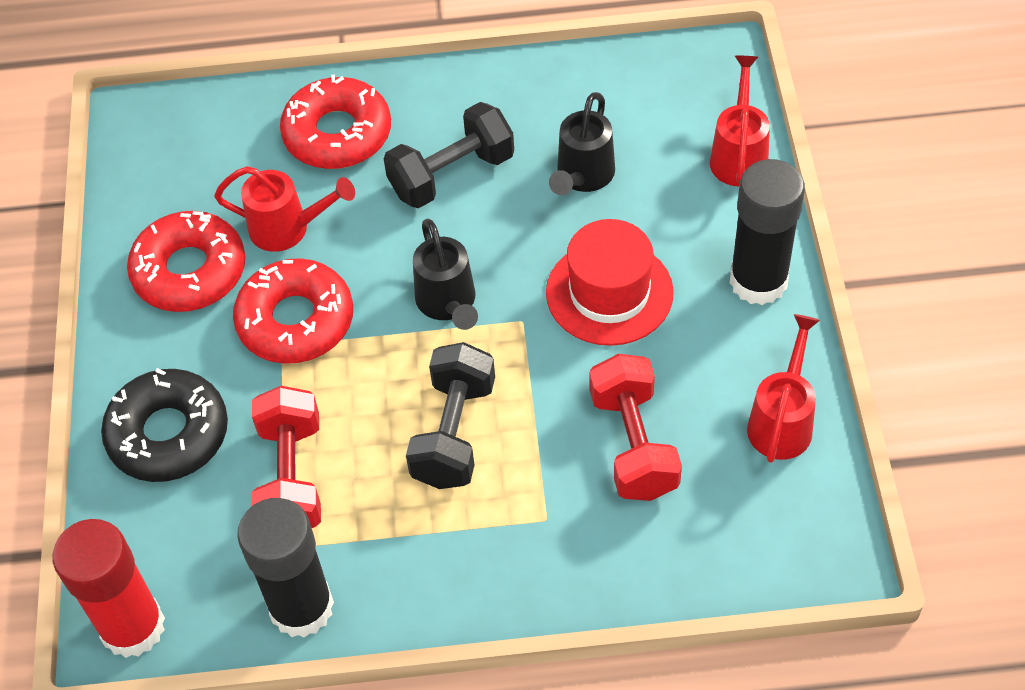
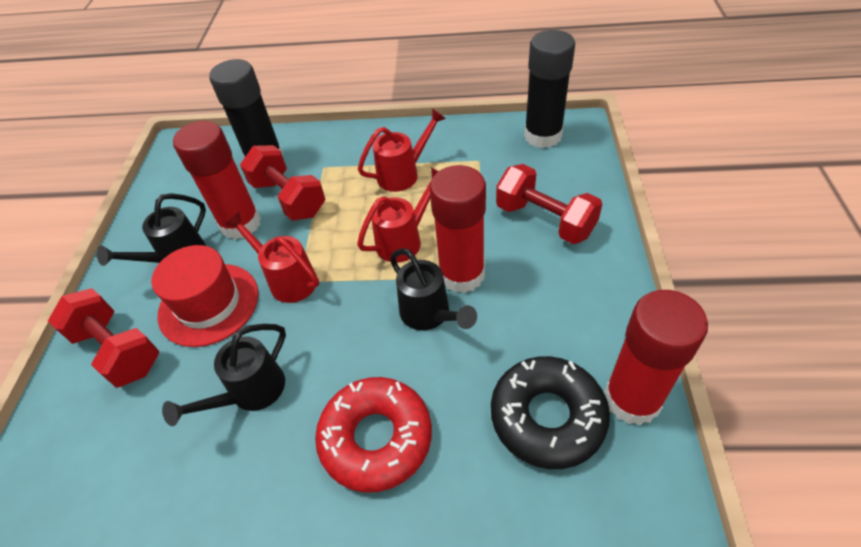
black dumbbell: [384,102,514,208] [406,342,495,489] = 2 -> none = 0
black watering can: [413,219,478,330] [549,92,615,195] = 2 -> [97,193,206,266] [162,324,286,426] [390,248,477,330] = 3
red donut: [127,211,245,312] [233,258,353,364] [280,74,391,169] = 3 -> [315,377,432,493] = 1
red dumbbell: [251,386,321,528] [589,354,682,501] = 2 -> [48,288,159,388] [240,145,325,221] [496,164,602,244] = 3
red glue stick: [52,519,165,658] = 1 -> [173,121,261,240] [430,165,486,293] [604,290,708,425] = 3

